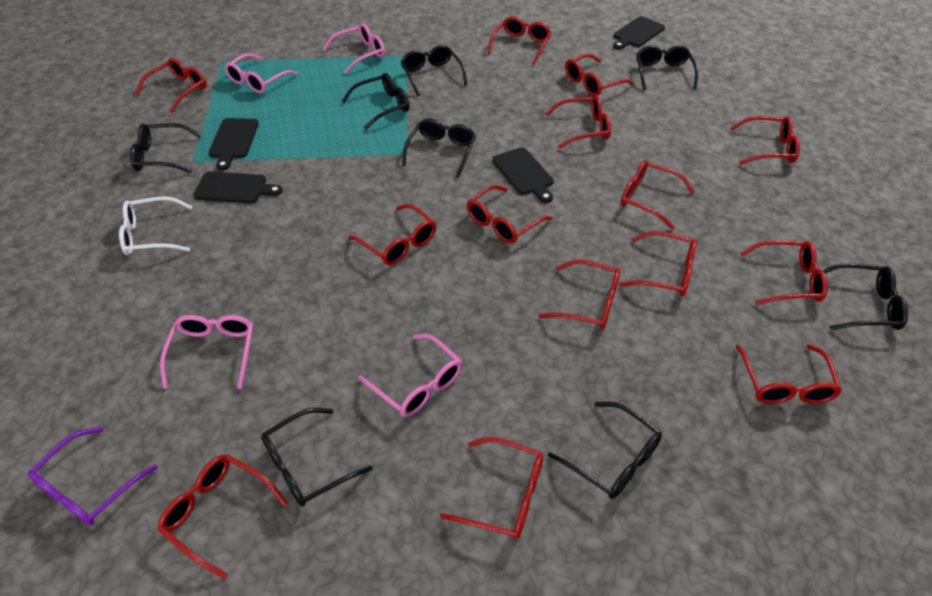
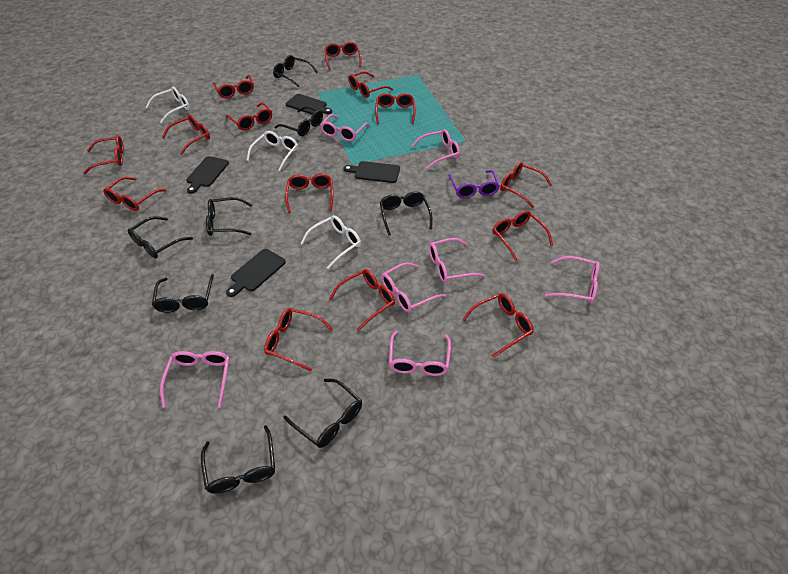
pink glasses: [160,315,253,389] [224,54,298,94] [322,23,385,74] [358,334,462,417] = 4 -> [160,351,230,408] [320,114,370,141] [381,262,446,312] [389,331,451,376] [411,129,460,169] [429,238,485,283] [545,256,600,304] = 7
white glasses: [119,197,192,255] = 1 -> [146,87,190,123] [246,131,298,171] [300,215,361,269] = 3

